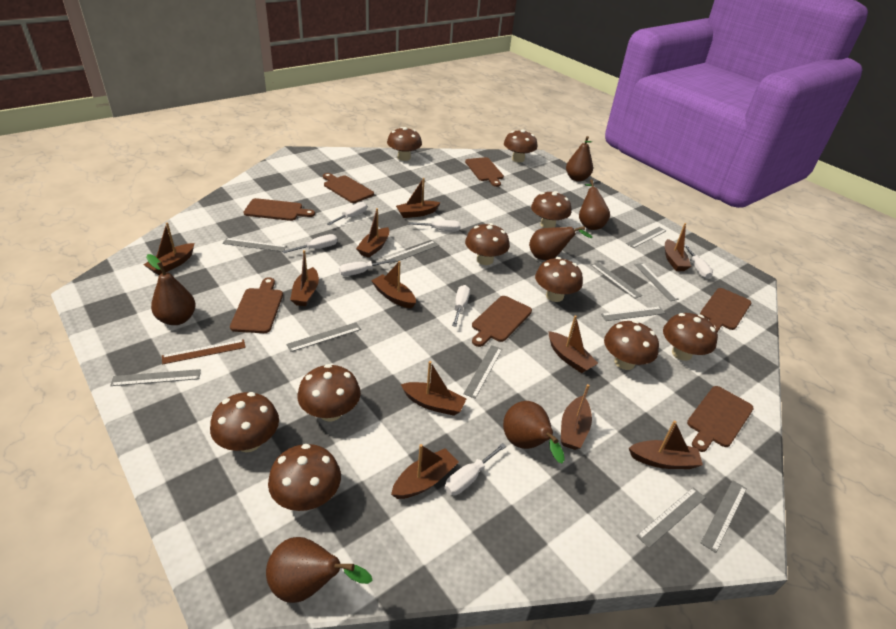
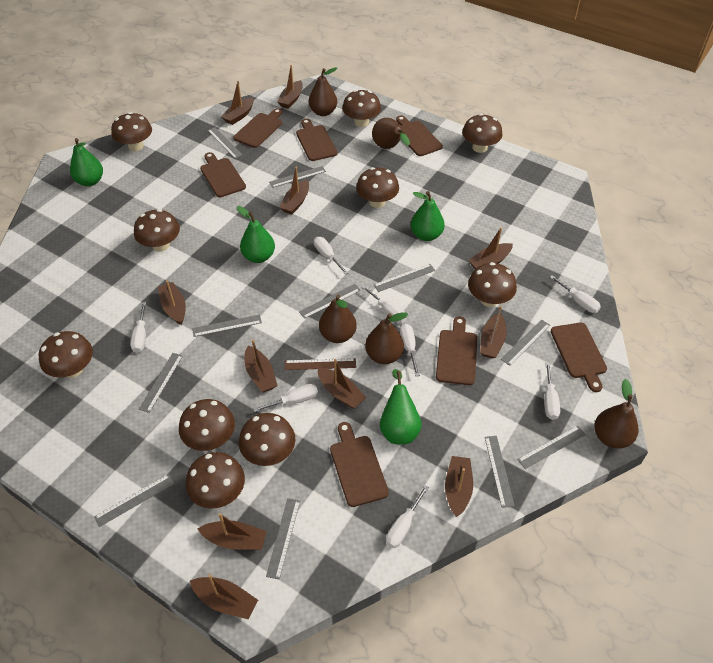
brown pear: [146,254,196,325] [266,537,373,603] [503,401,565,464] [529,226,592,260] [566,136,593,182] [579,179,610,230] = 6 -> [309,67,337,116] [319,294,357,343] [365,312,408,364] [372,118,410,149] [594,379,639,449] = 5
green pear: none = 0 -> [70,138,103,186] [237,206,275,263] [380,369,422,445] [411,191,445,241] = 4
white screwdriver: [282,234,337,253] [327,202,367,225] [339,259,395,276] [408,220,461,231] [445,443,506,496] [452,285,470,327] [684,245,713,279] = 7 -> [130,302,146,353] [253,384,318,412] [314,237,348,275] [362,285,407,323] [386,485,429,548] [400,324,420,376] [544,363,560,420] [550,275,601,313] = 8

